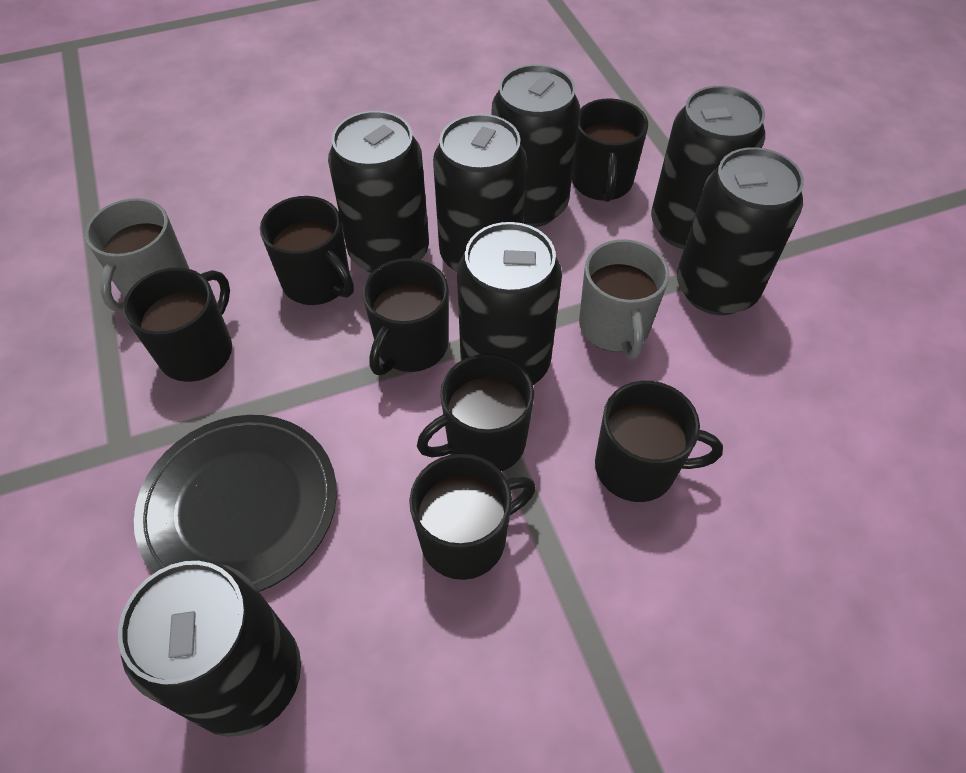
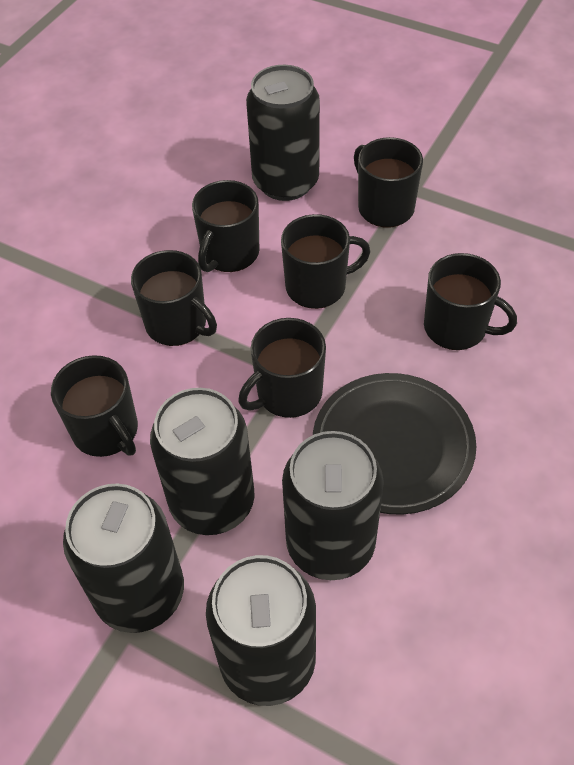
black can: [118,561,301,736] [328,111,429,273] [433,114,527,272] [457,222,562,385] [492,64,580,227] [651,86,765,249] [677,147,804,315] = 7 -> [63,484,184,633] [150,388,255,535] [206,555,316,706] [246,65,320,201] [282,431,384,580] = 5
grey mug: [85,198,189,312] [579,239,669,359] = 2 -> none = 0

